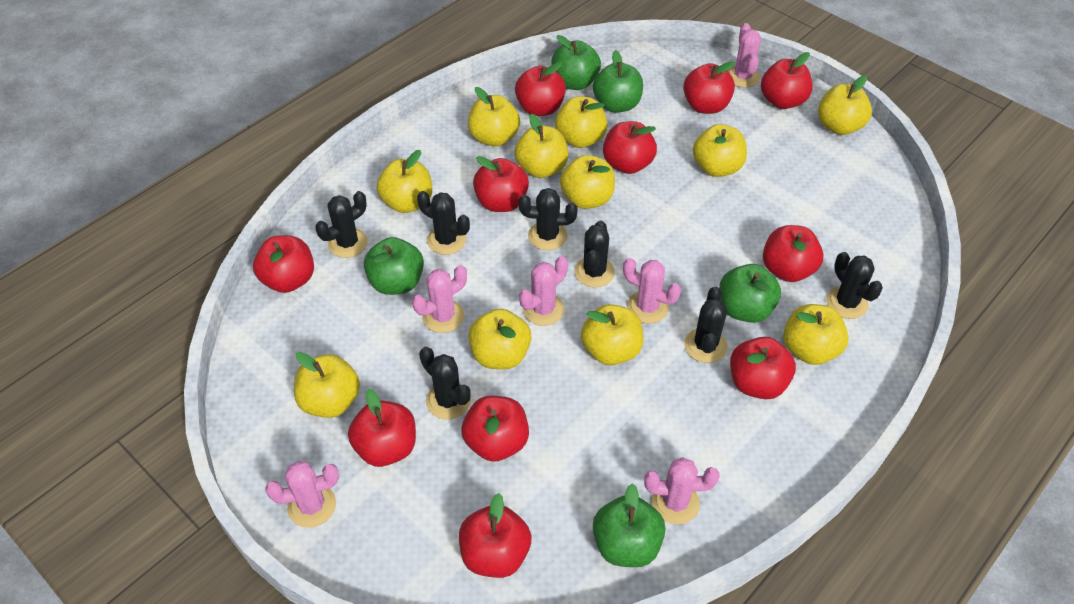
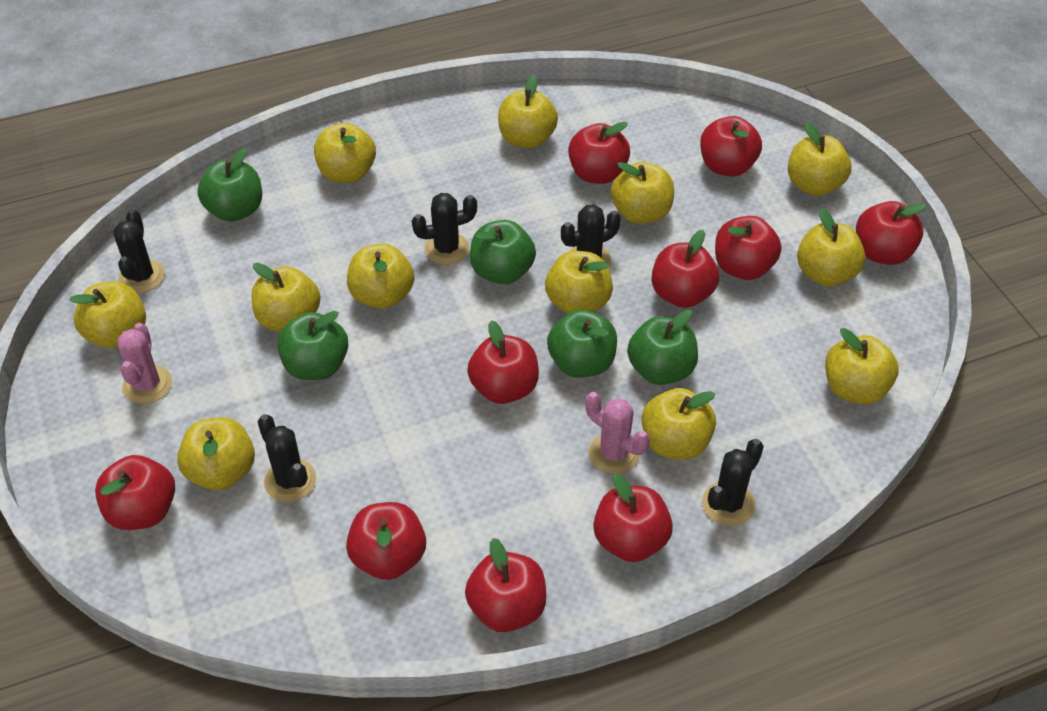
black cactus: [315,191,367,258] [417,191,470,255] [419,347,471,420] [518,188,578,250] [574,220,615,288] [684,286,728,363] [826,252,883,319] = 7 -> [113,209,165,293] [258,414,317,502] [412,193,477,265] [561,204,621,269] [702,439,764,526] = 5
pink cactus: [265,461,339,528] [412,265,467,333] [519,256,568,326] [623,258,681,324] [644,457,720,524] [727,23,761,87] = 6 -> [117,323,172,404] [585,392,650,474] = 2
red apple: [253,235,314,293] [348,389,416,467] [459,493,531,578] [461,396,529,462] [473,156,529,212] [515,62,566,116] [603,121,657,174] [683,61,735,114] [730,337,796,399] [761,52,813,109] [763,225,824,282] = 11 -> [95,455,175,530] [346,502,426,580] [465,538,546,632] [467,320,539,404] [568,122,630,184] [593,474,673,562] [652,230,719,308] [700,116,762,177] [715,216,782,280] [856,201,927,265] = 10
yellow apple: [294,352,360,418] [377,150,432,213] [468,87,520,146] [468,309,531,369] [514,114,568,178] [555,96,608,148] [560,155,615,209] [581,304,644,365] [693,124,747,177] [783,304,849,365] [818,75,872,135] = 11 -> [69,281,146,348] [177,417,255,490] [252,263,321,332] [314,122,376,183] [347,243,414,309] [498,75,558,149] [545,251,613,314] [611,162,674,224] [642,388,716,460] [788,123,851,196] [797,208,866,287] [825,328,899,405] = 12

